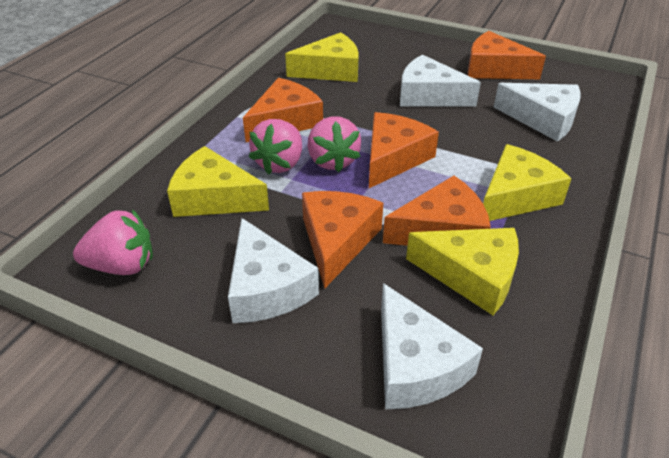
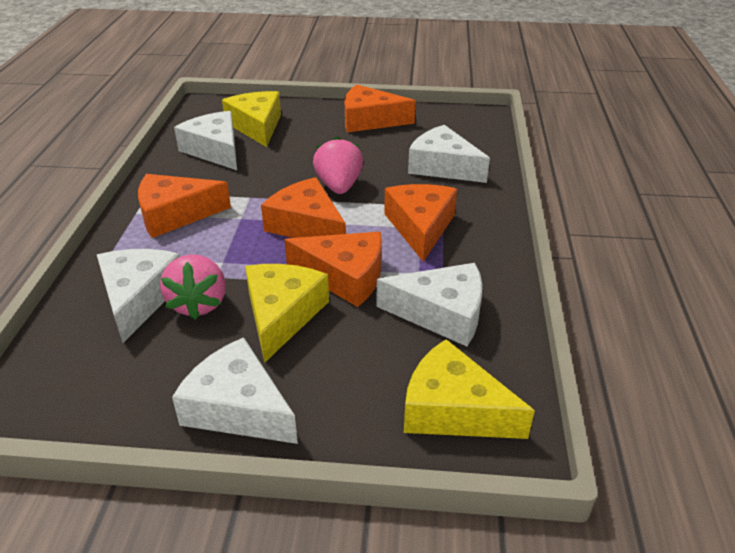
pink strawberry: [73,209,153,275] [249,119,302,175] [307,116,361,172] = 3 -> [160,254,226,320] [313,136,363,194] = 2
white cheese: [228,218,319,323] [381,283,483,409] [400,54,481,107] [494,83,581,142] = 4 -> [97,249,180,343] [172,337,298,444] [174,111,237,170] [376,263,482,346] [408,125,490,183] = 5
yellow cheese: [167,146,269,217] [285,32,359,82] [406,228,519,315] [483,144,572,221] = 4 -> [222,91,281,147] [245,264,329,363] [404,339,535,439] = 3

